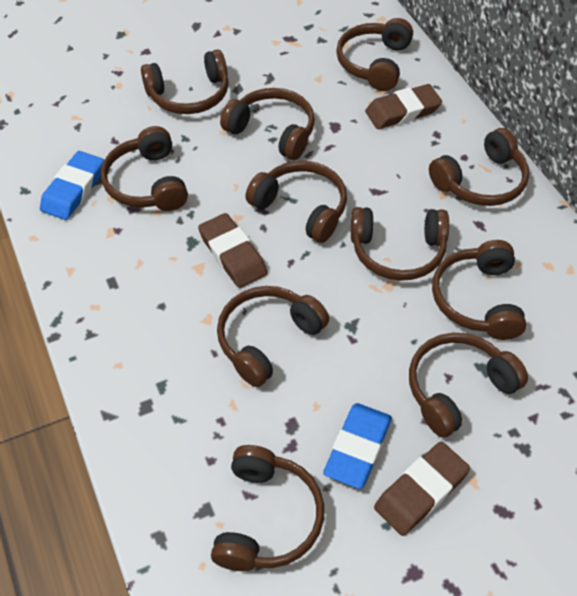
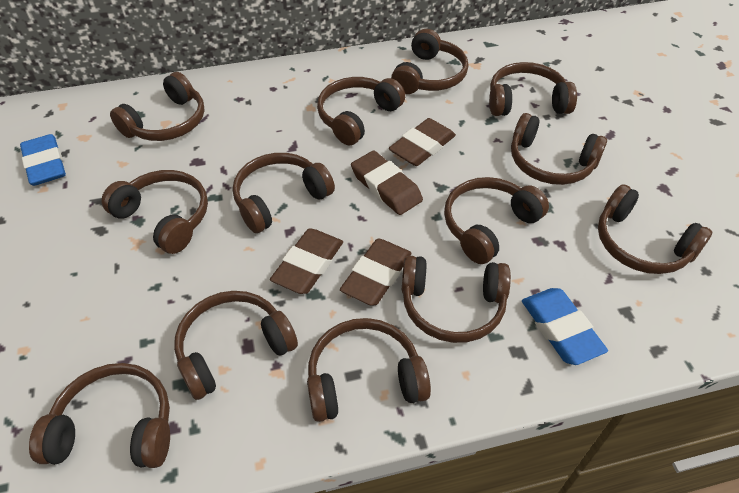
brown eraser: [198,213,267,288] [365,84,442,129] [374,441,470,536] = 3 -> [270,228,343,294] [340,238,412,306] [351,151,423,215] [389,118,456,166] = 4
brown headphones: [101,126,188,211] [141,50,229,114] [211,445,324,571] [217,286,329,387] [220,88,315,160] [246,161,347,243] [336,18,413,91] [351,207,449,281] [409,333,528,437] [429,128,529,206] [432,240,526,340] = 11 -> [29,363,170,468] [102,170,208,254] [110,72,204,141] [174,291,298,400] [233,153,335,233] [307,318,431,422] [317,77,405,146] [391,29,468,94] [402,256,511,343] [444,177,549,264] [489,62,577,116] [511,113,607,185] [598,184,712,274] = 13

